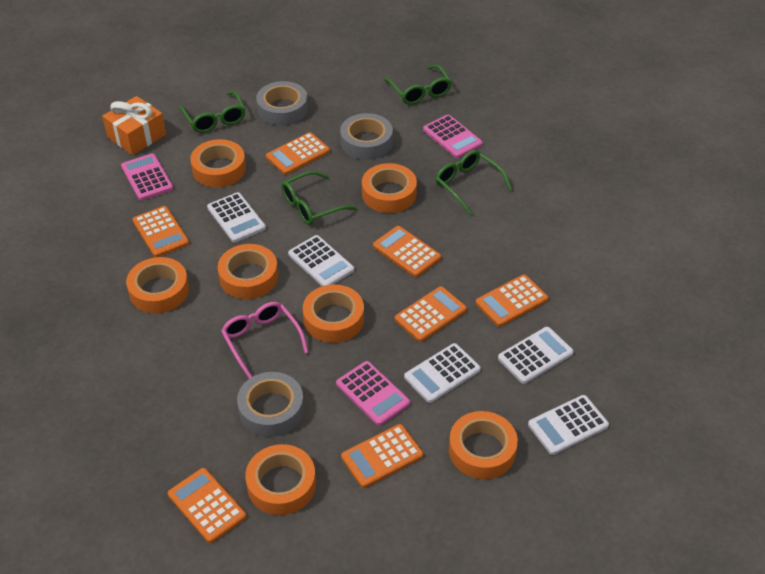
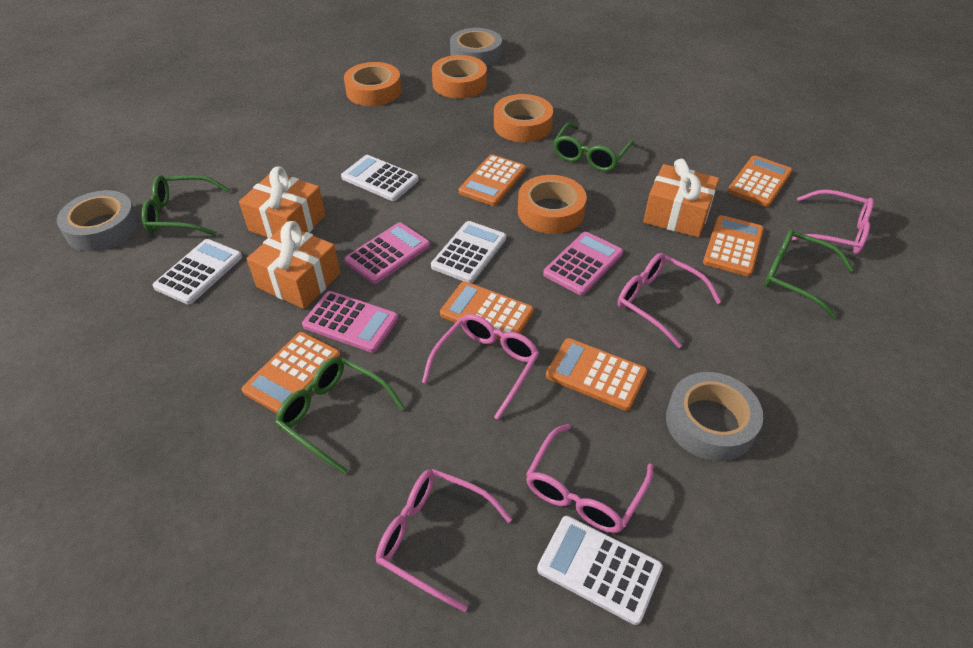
orange calculator: [132,206,189,257] [168,468,246,543] [266,132,330,175] [341,424,423,488] [373,226,441,277] [395,286,467,342] [476,275,548,327] = 7 -> [242,332,341,413] [440,281,534,340] [459,154,526,206] [546,338,647,411] [703,215,764,276] [728,155,792,207] = 6
orange gift: [102,96,166,155] = 1 -> [239,166,325,238] [247,221,340,309] [643,159,719,238] = 3
orange tape: [126,257,189,313] [190,139,246,187] [218,244,278,299] [245,444,316,515] [303,284,364,343] [362,163,417,213] [449,411,518,479] = 7 -> [344,62,401,106] [432,55,487,98] [494,94,553,142] [518,175,587,234] = 4
pink glasses: [221,302,309,379] = 1 -> [376,469,512,612] [422,314,539,420] [526,424,653,533] [618,253,721,348] [791,189,874,254] = 5
white calculator: [207,192,266,243] [288,235,354,286] [404,343,481,403] [498,327,574,384] [528,395,609,455] = 5 -> [153,239,242,304] [341,155,419,201] [431,221,506,283] [537,516,663,625] = 4

